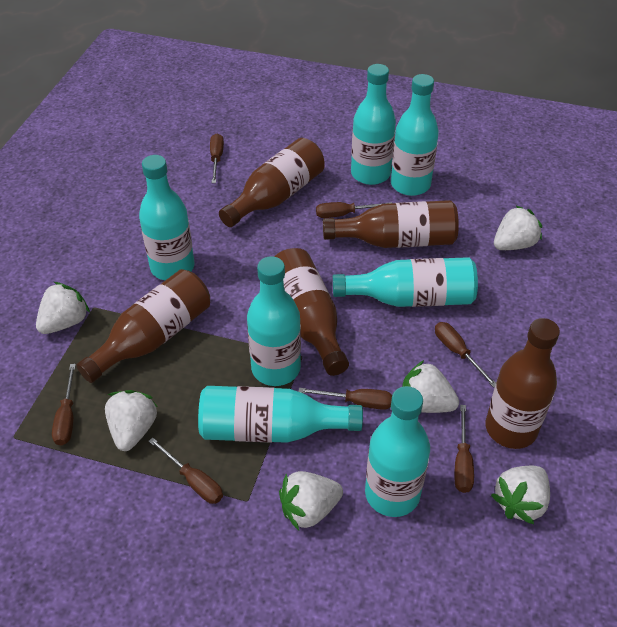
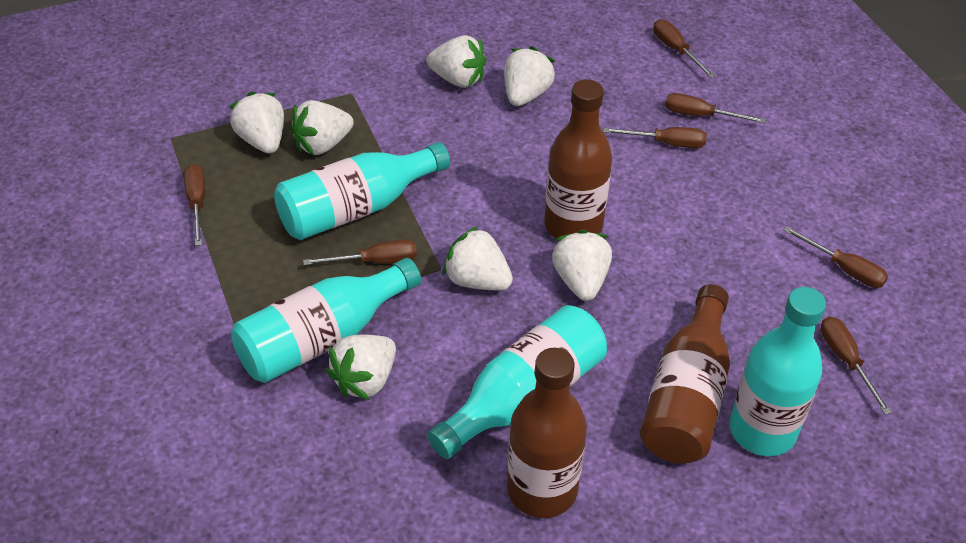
brown bottle: [76,269,210,383] [219,138,325,227] [274,248,349,376] [323,200,459,248] [486,318,560,449] = 5 -> [507,348,587,518] [544,79,612,239] [640,284,730,463] = 3
turquoise bottle: [139,155,194,280] [198,386,363,443] [247,256,301,386] [333,257,478,307] [351,64,396,185] [365,386,430,517] [391,74,439,196] = 7 -> [231,258,421,383] [274,142,450,240] [427,305,607,459] [729,287,826,456] = 4
white strawberry: [36,282,90,334] [105,390,158,451] [279,471,343,530] [402,360,459,413] [491,466,550,524] [494,206,542,250] = 6 -> [229,92,284,154] [290,100,354,155] [326,335,396,400] [427,35,486,88] [443,226,513,290] [504,46,555,106] [552,230,612,301] = 7

